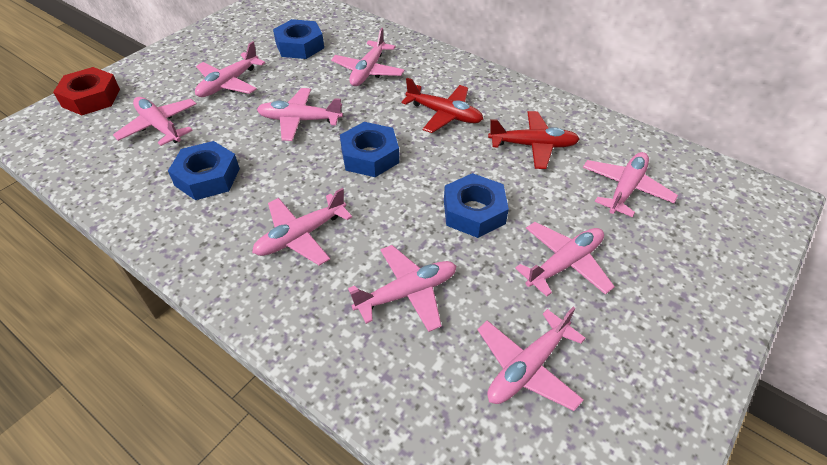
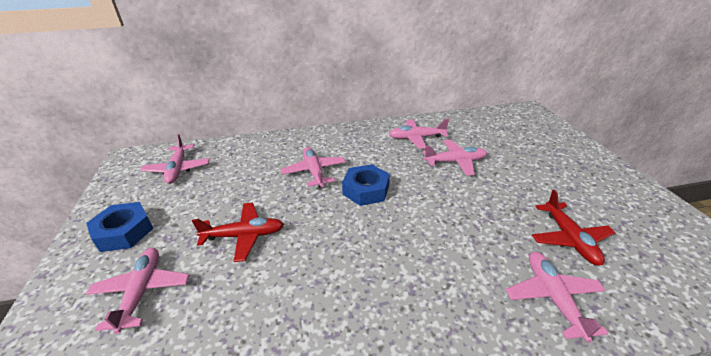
blue nut: [168,141,240,200] [273,19,324,59] [340,122,399,177] [444,173,509,238] = 4 -> [86,202,153,252] [342,164,390,206] = 2
pink plane: [113,97,197,146] [195,41,265,97] [252,188,352,266] [257,88,343,141] [331,28,404,86] [348,245,456,332] [477,307,586,411] [515,222,615,296] [583,152,678,217] = 9 -> [86,248,189,334] [140,134,210,184] [281,147,346,187] [389,119,449,149] [423,140,487,176] [506,252,609,343] = 6
red nut: [53,67,120,115] = 1 -> none = 0

